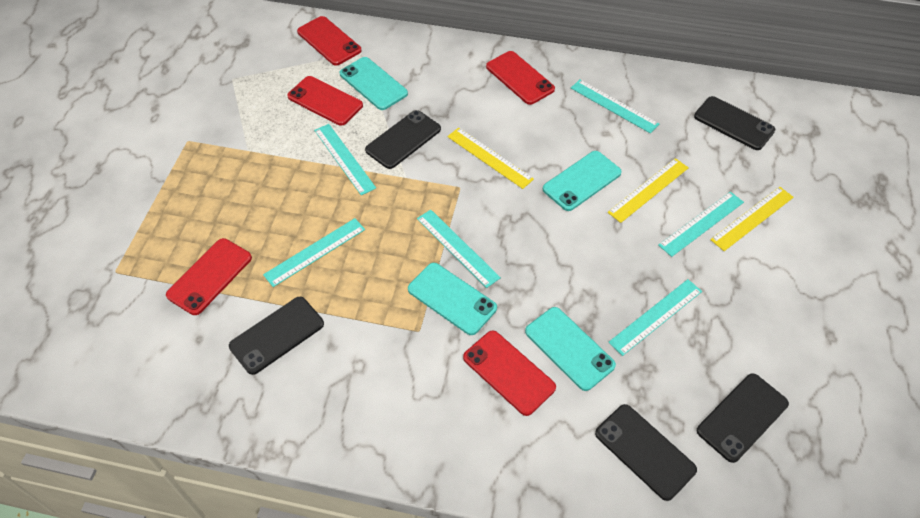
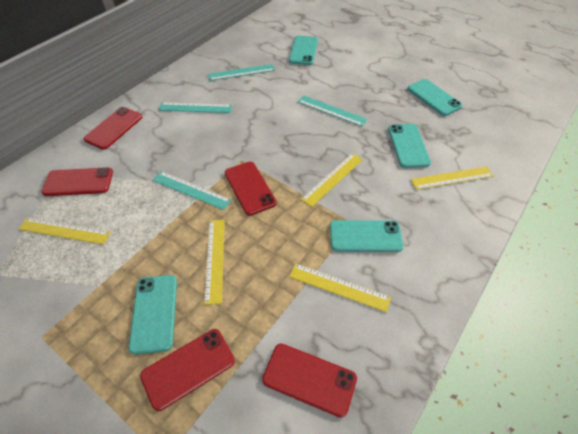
black phone: [229,297,324,375] [365,110,441,169] [595,404,697,501] [694,96,775,150] [697,373,789,463] = 5 -> none = 0
turquoise phone: [340,57,408,110] [408,263,497,335] [525,307,616,391] [543,151,622,211] = 4 -> [129,275,177,355] [289,36,318,65] [330,220,403,252] [388,124,431,168] [407,79,462,116] = 5
turquoise ruler: [263,218,365,287] [314,124,376,195] [417,210,501,288] [571,80,659,133] [608,279,702,356] [658,192,744,257] = 6 -> [153,171,231,210] [159,102,232,113] [208,64,275,81] [298,95,367,127] = 4
yellow ruler: [447,128,534,189] [608,158,689,223] [710,187,794,251] = 3 -> [19,217,111,245] [204,220,225,305] [289,263,391,312] [301,153,363,207] [411,166,494,190] = 5

